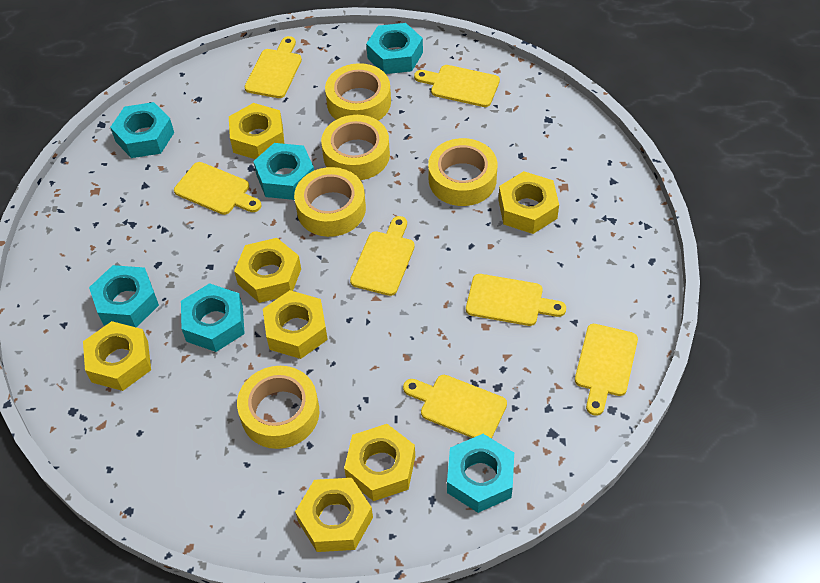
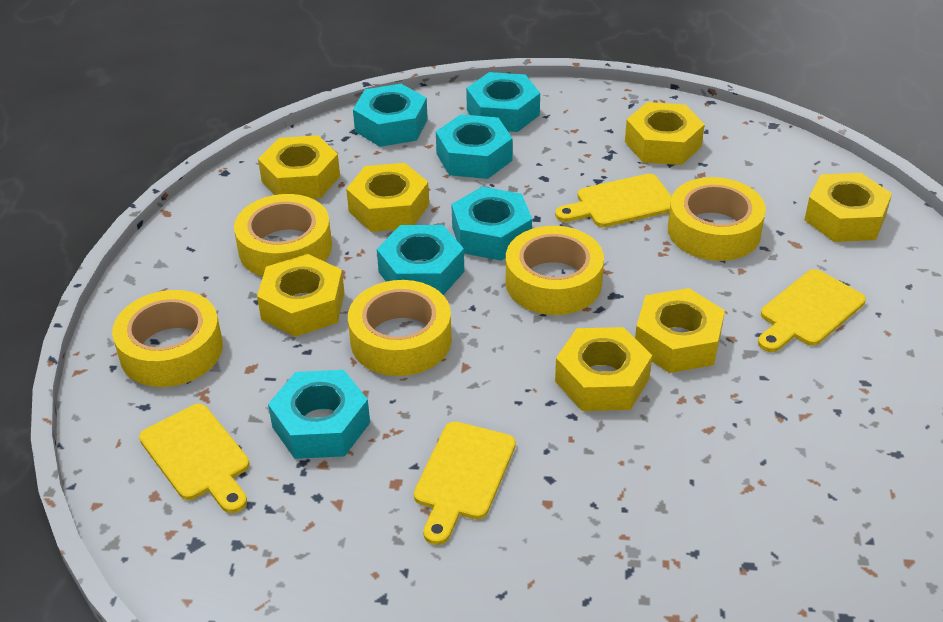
yellow cutting board: [174,162,261,215] [245,36,302,98] [350,216,415,296] [403,375,507,439] [414,65,500,107] [466,274,566,326] [575,324,638,416] = 7 -> [139,404,250,513] [414,422,516,545] [555,174,672,227] [758,269,866,352] = 4

